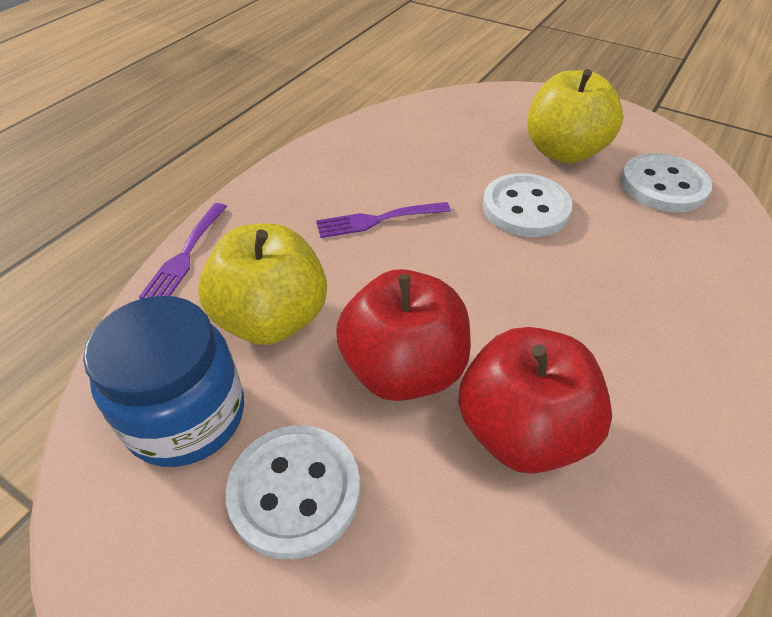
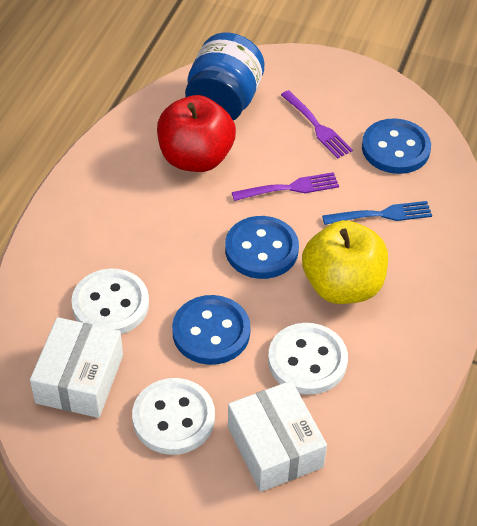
blue button: none = 0 -> [172,295,251,365] [225,216,299,279] [362,118,431,174] = 3
blue fork: none = 0 -> [322,201,432,225] = 1
red apple: [336,269,471,401] [458,327,612,474] = 2 -> [157,95,236,172] = 1
white box: none = 0 -> [30,317,123,418] [228,381,327,492] = 2
yellow apple: [198,223,327,345] [527,69,623,164] = 2 -> [302,220,388,304] = 1

